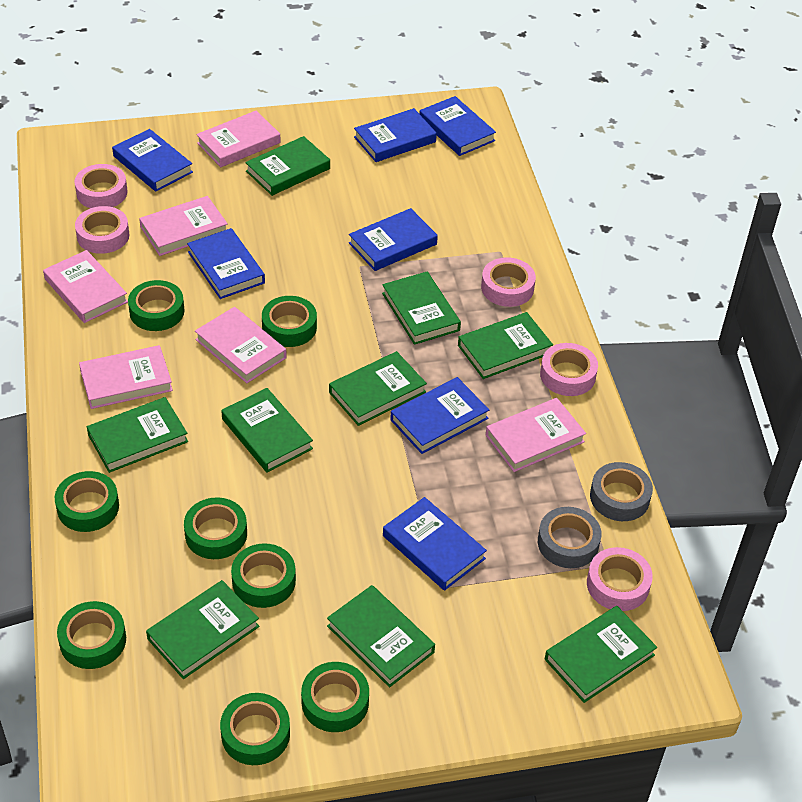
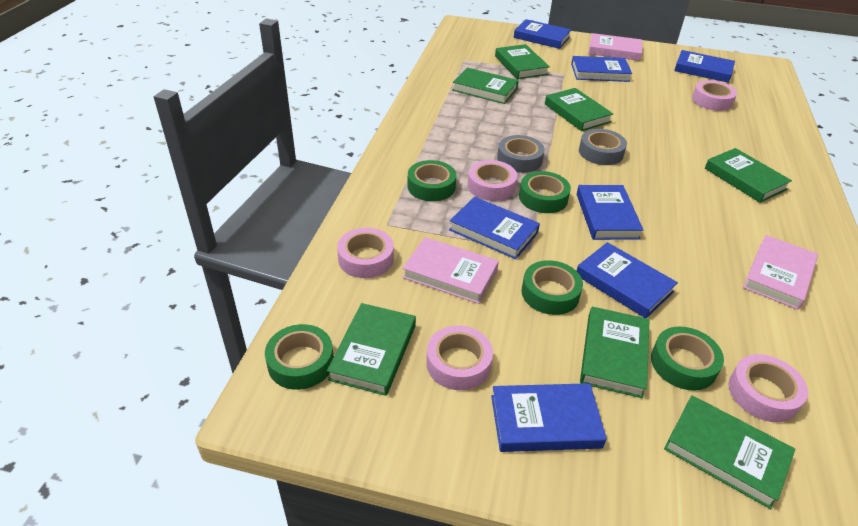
green book: [87,397,188,473] [146,580,259,679] [221,388,313,473] [245,136,330,195] [327,585,435,687] [329,351,427,426] [382,272,461,345] [458,312,553,379] [545,606,657,703] = 9 -> [327,303,416,396] [452,68,519,104] [495,44,550,79] [545,88,613,131] [580,307,650,398] [664,395,795,509] [705,148,792,203] = 7
green tape: [55,471,119,532] [57,601,126,669] [128,280,185,331] [184,497,247,559] [220,693,290,765] [231,544,296,608] [262,296,317,347] [301,662,369,732] = 8 -> [265,324,334,390] [408,160,457,201] [519,171,571,213] [521,260,583,315] [651,326,724,391] = 5
pink book: [43,250,128,323] [79,345,173,409] [139,196,228,256] [195,307,287,383] [196,111,281,167] [486,398,586,472] = 6 -> [403,237,499,304] [589,33,642,61] [743,235,818,310] = 3

